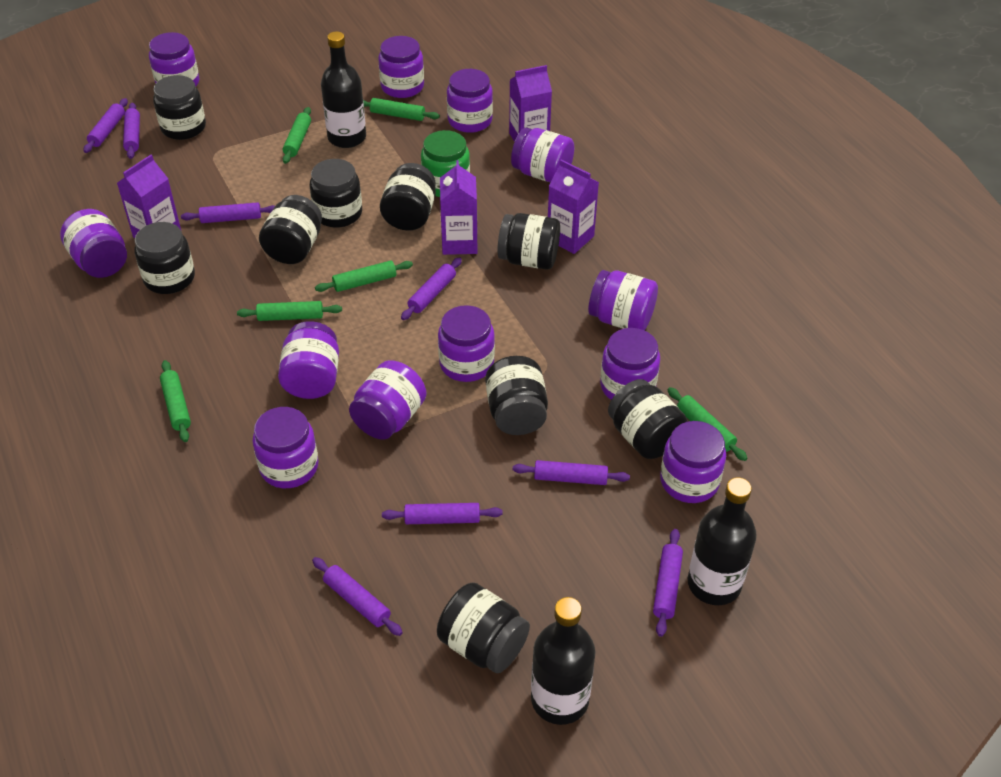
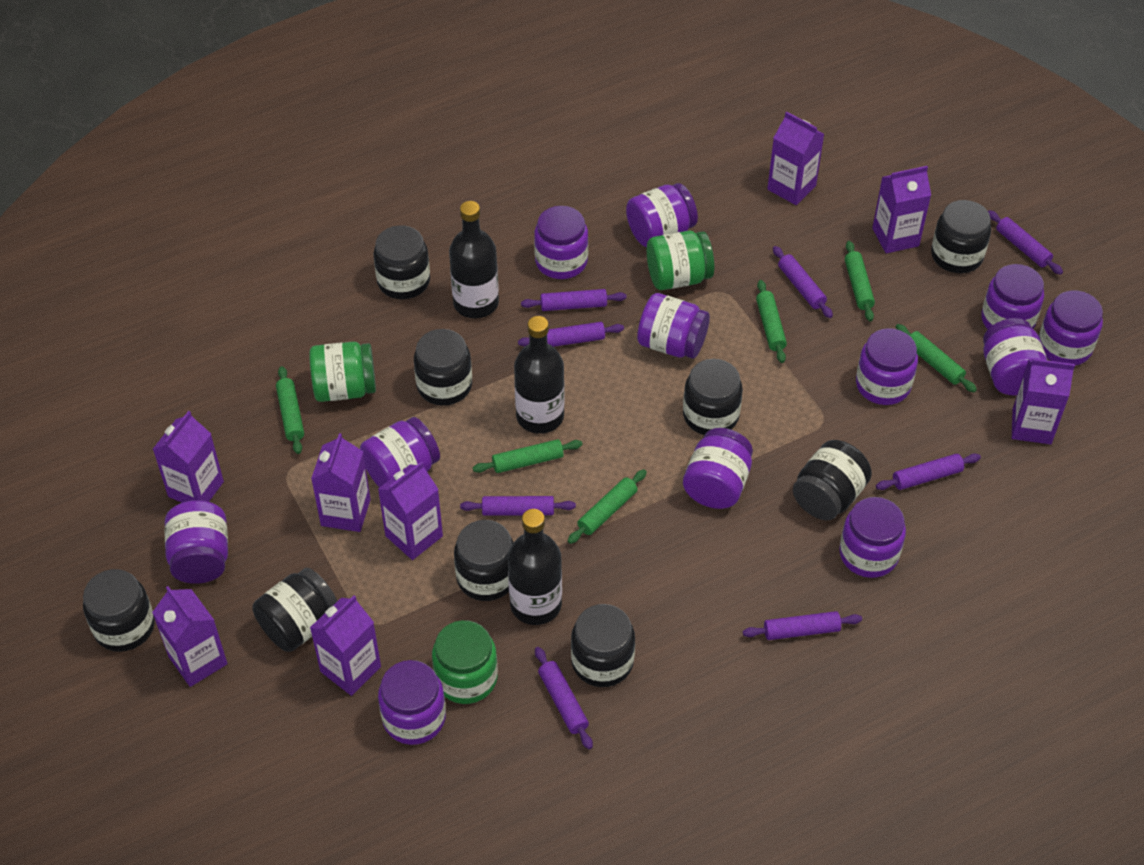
green jar: [421,130,470,197] = 1 -> [309,342,376,402] [432,620,498,704] [647,231,714,290] = 3
purple carton: [117,155,181,238] [440,160,477,255] [509,65,552,142] [548,160,599,254] = 4 -> [152,586,228,687] [153,411,224,503] [310,595,381,696] [311,433,371,532] [378,461,443,560] [767,111,824,205] [872,166,931,253] [1012,359,1075,444] = 8

